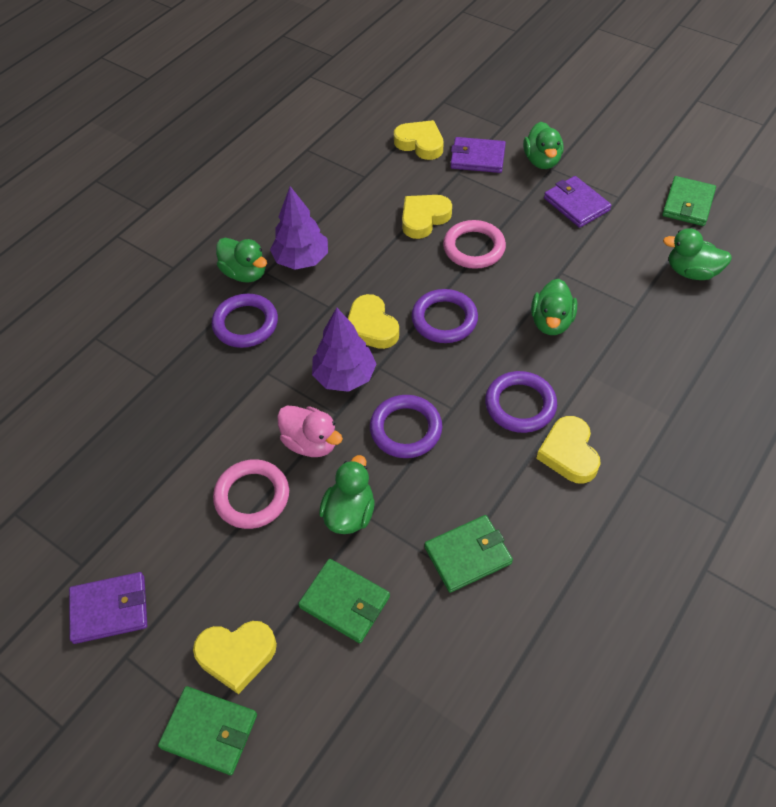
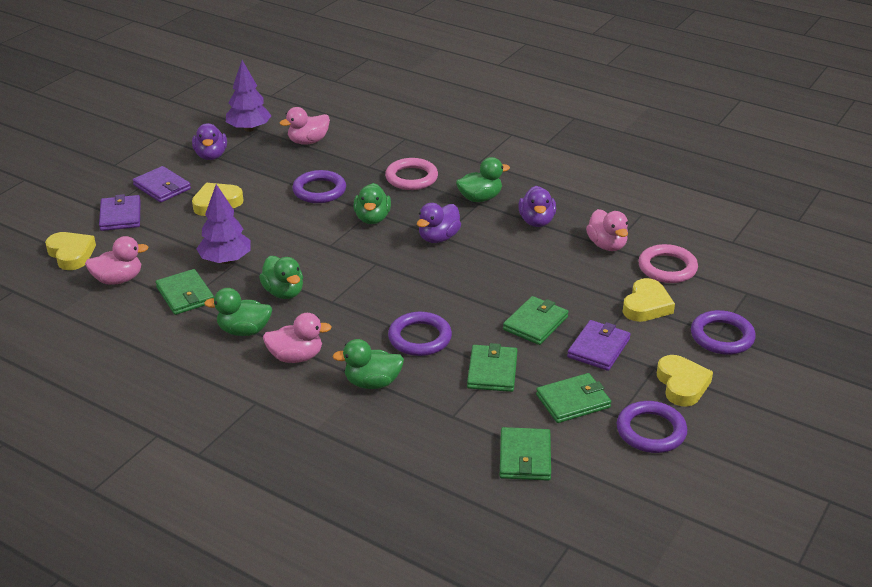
green wallet: [158,686,257,775] [298,559,390,643] [424,515,513,593] [662,176,716,226] = 4 -> [156,269,214,315] [467,343,518,392] [500,427,551,481] [503,296,568,345] [536,373,611,423] = 5
pink duck: [277,405,343,457] = 1 -> [85,236,149,285] [263,313,332,363] [280,107,330,145] [586,209,628,251] = 4
purple duck: none = 0 -> [192,123,227,160] [417,203,461,243] [518,186,556,227] = 3
yellow heart: [193,621,277,694] [348,294,399,349] [394,120,444,160] [402,195,452,239] [536,416,601,484] = 5 -> [45,232,96,270] [192,183,243,216] [623,278,675,322] [657,355,713,406] = 4

